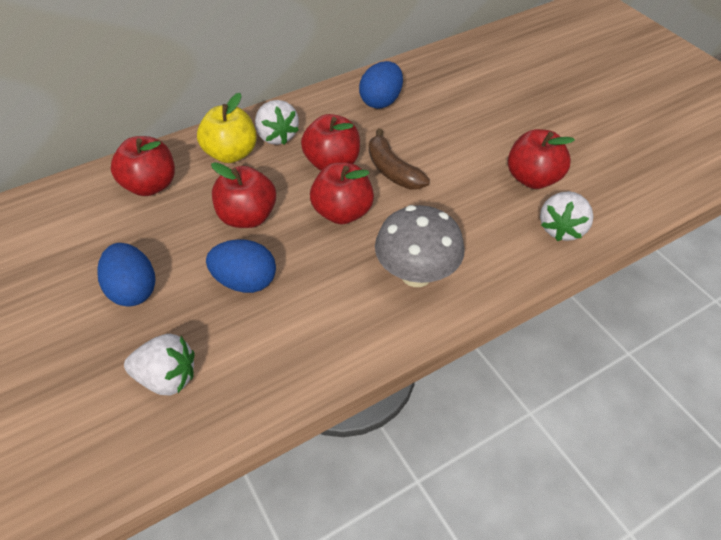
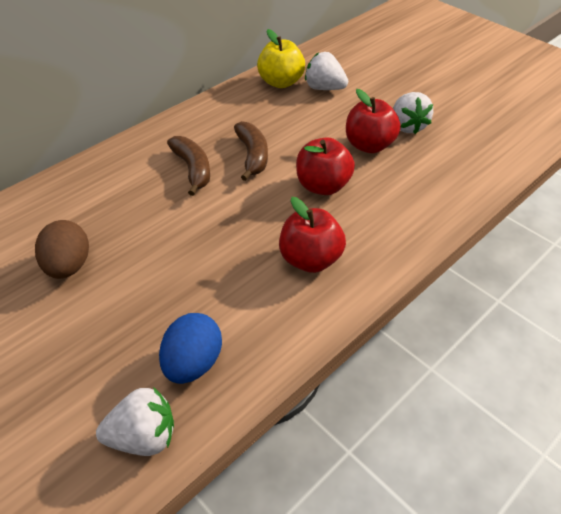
blue egg: [97,243,155,307] [206,239,276,293] [359,61,403,109] = 3 -> [159,313,222,384] = 1
brown banana: [369,129,430,189] = 1 -> [167,136,210,196] [234,121,268,181] = 2
brown egg: none = 0 -> [35,220,89,279] = 1
grey mushroom: [375,205,465,287] = 1 -> none = 0
red apple: [111,136,175,196] [211,162,276,228] [301,114,360,170] [310,162,374,225] [508,129,575,189] = 5 -> [279,197,346,273] [296,137,355,195] [346,89,401,153] = 3

